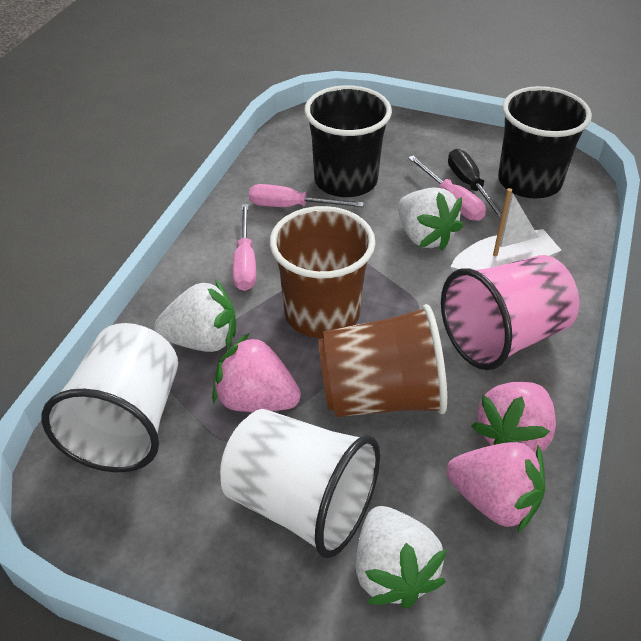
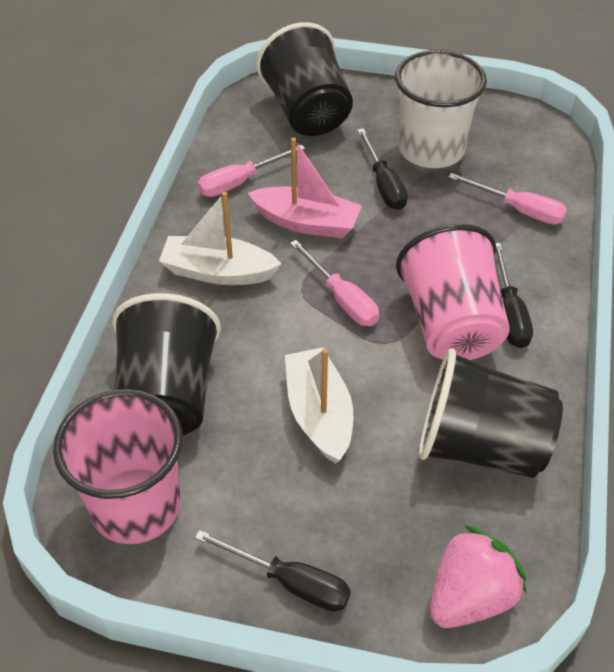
black cup: [304,85,392,197] [498,86,592,198] = 2 -> [112,293,221,435] [256,22,353,136] [419,349,563,478] = 3
black screwdriver: [448,149,502,220] = 1 -> [195,530,351,612] [357,128,408,210] [496,243,533,348] = 3
brown cup: [270,206,375,338] [318,304,447,417] = 2 -> none = 0
pink boat: none = 0 -> [248,138,362,239] = 1
pink cup: [441,255,579,370] = 1 -> [53,389,183,544] [396,224,510,360] = 2
pink strawberry: [212,333,301,412] [447,442,545,533] [472,382,556,454] = 3 -> [430,525,527,628] = 1
white boat: [451,188,561,272] = 1 -> [159,192,281,285] [285,347,353,464] = 2
white cup: [42,323,178,472] [220,409,380,558] = 2 -> [395,50,487,168] = 1
white strawberry: [154,279,236,352] [355,506,447,608] [398,187,463,251] = 3 -> none = 0

